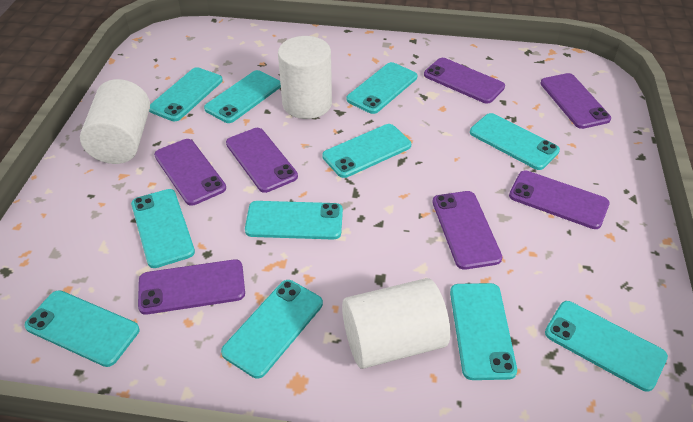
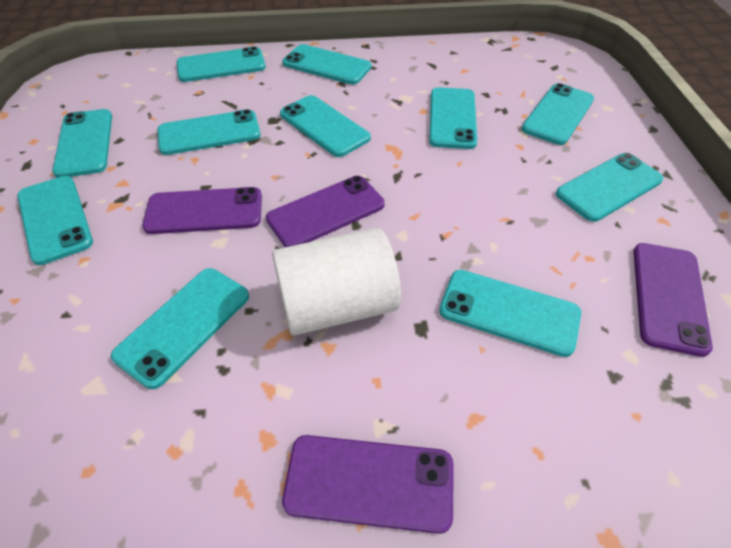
purple phone: [138,259,245,315] [154,139,226,206] [226,128,298,193] [424,58,505,104] [433,191,502,270] [509,171,610,229] [540,73,611,129] = 7 -> [142,187,262,234] [266,176,385,247] [282,435,453,534] [633,243,713,357] = 4
white cylinder: [80,79,150,164] [278,36,332,119] [342,278,450,369] = 3 -> [272,228,401,336] = 1

